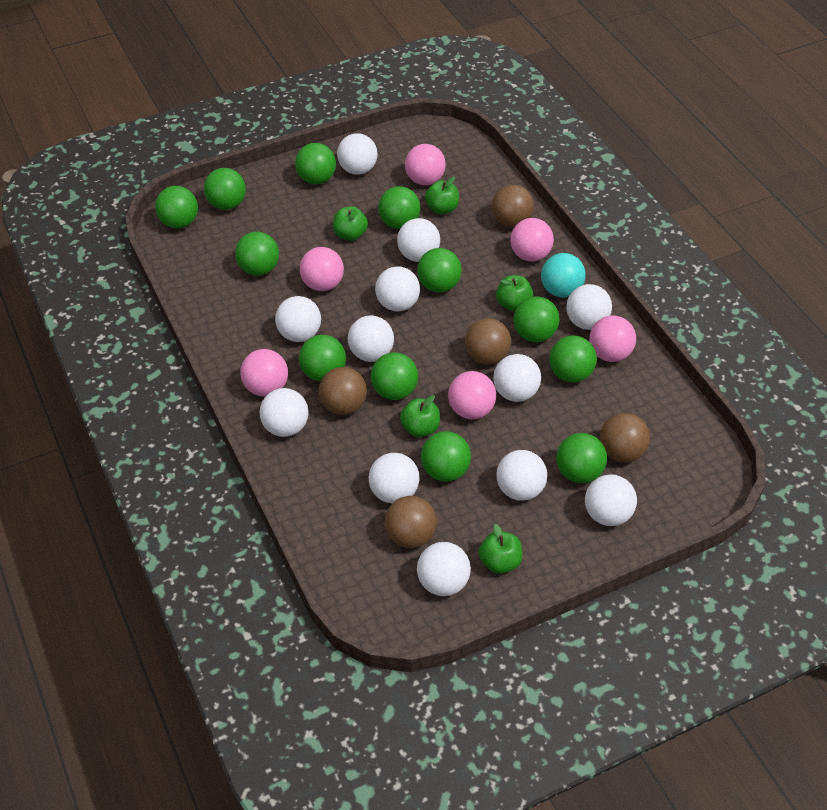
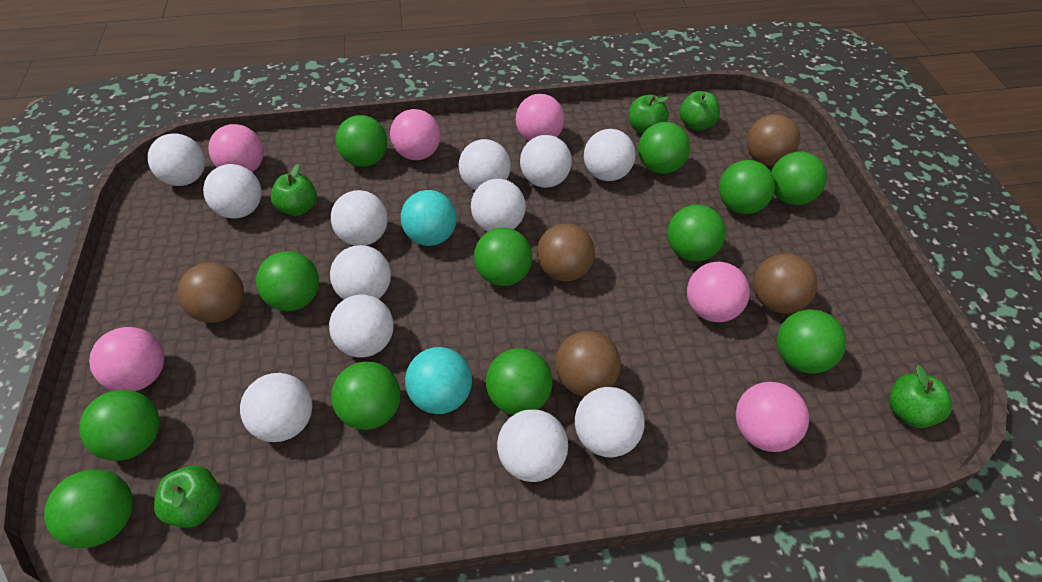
turquoise ball: [541,253,586,298] = 1 -> [401,190,457,246] [405,347,472,414] = 2

